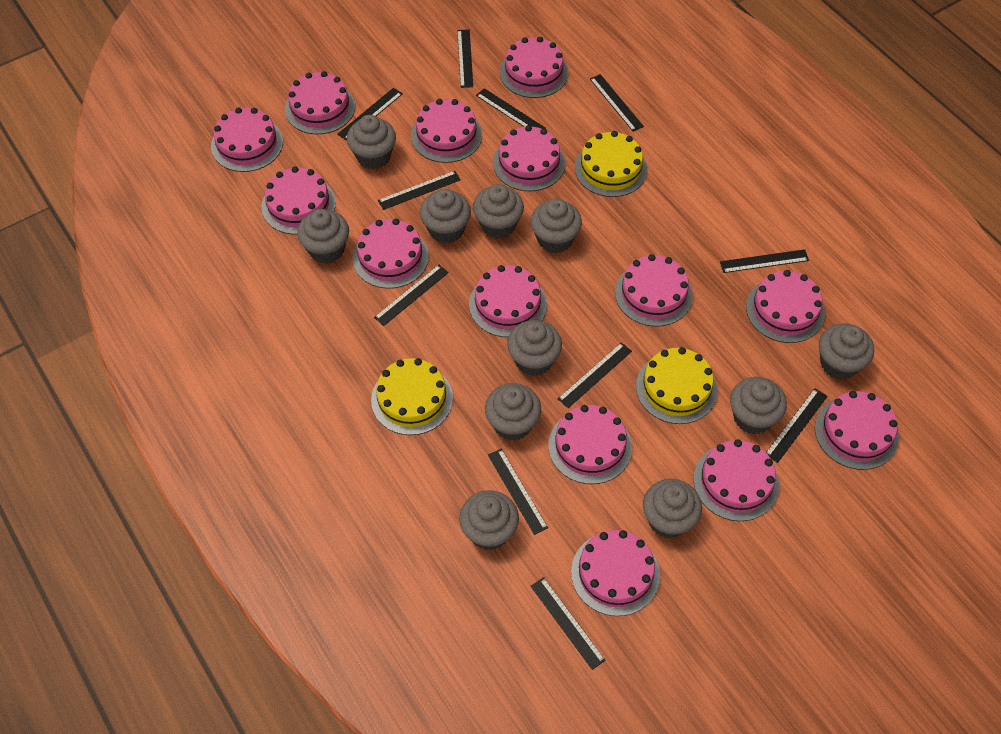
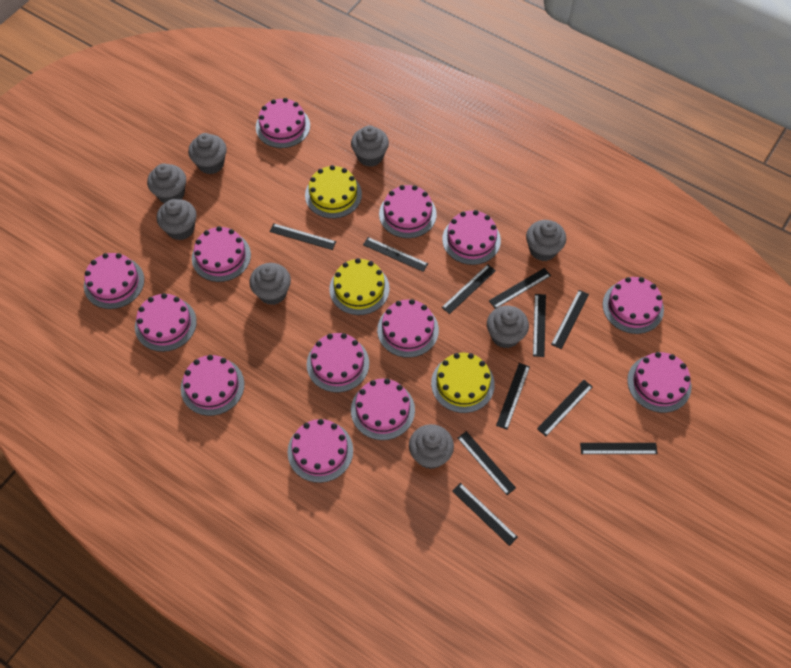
grey cupcake: [297,209,349,264] [347,115,396,169] [420,189,471,244] [459,490,519,550] [473,184,524,239] [485,383,541,441] [507,320,562,376] [531,199,582,253] [643,479,702,539] [730,377,787,434] [819,323,874,380] = 11 -> [147,163,186,203] [157,199,197,240] [188,133,227,174] [249,263,291,305] [351,125,389,167] [409,424,454,469] [487,305,529,348] [526,220,566,261] = 8
pink cake: [211,107,283,172] [261,166,336,234] [285,71,355,134] [353,218,429,289] [411,99,482,163] [469,265,547,337] [493,125,565,191] [500,37,568,98] [548,405,632,484] [571,530,660,616] [615,254,693,327] [693,440,779,521] [746,270,825,343] [815,391,899,470] = 14 -> [84,253,144,309] [135,293,197,352] [181,355,244,416] [192,226,251,282] [256,98,310,148] [287,419,353,483] [307,333,369,393] [351,379,415,440] [377,299,439,358] [379,185,437,238] [442,210,501,265] [603,277,664,334] [627,352,692,413] = 13

